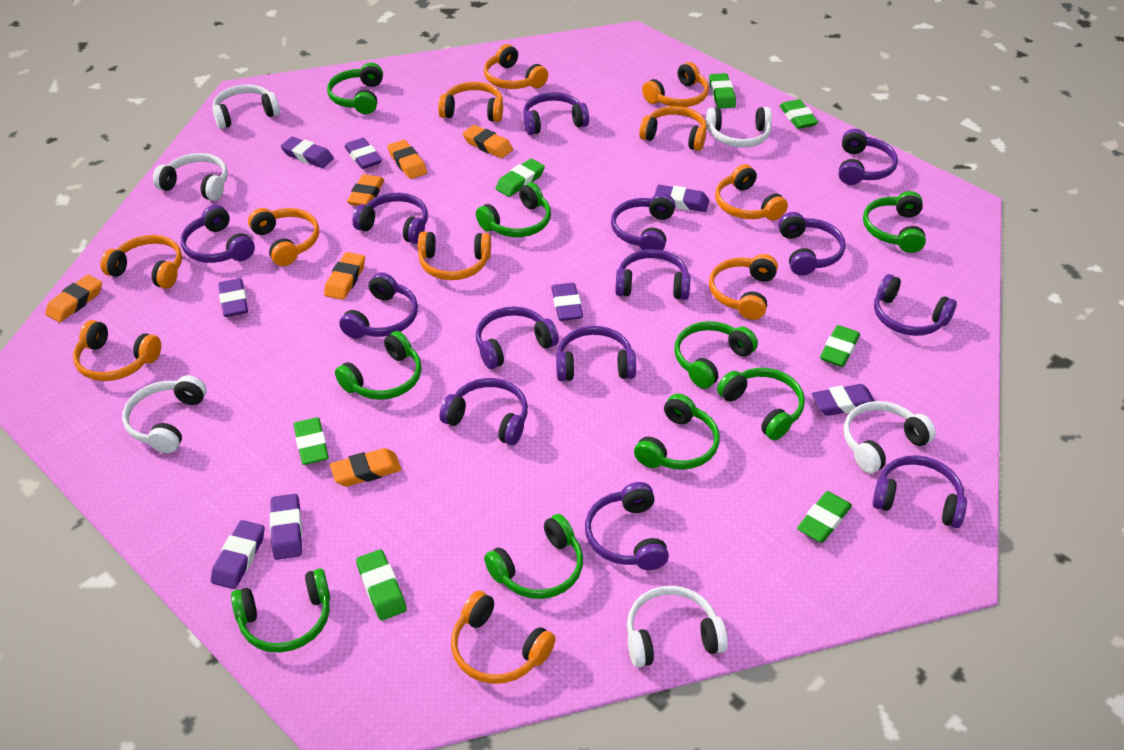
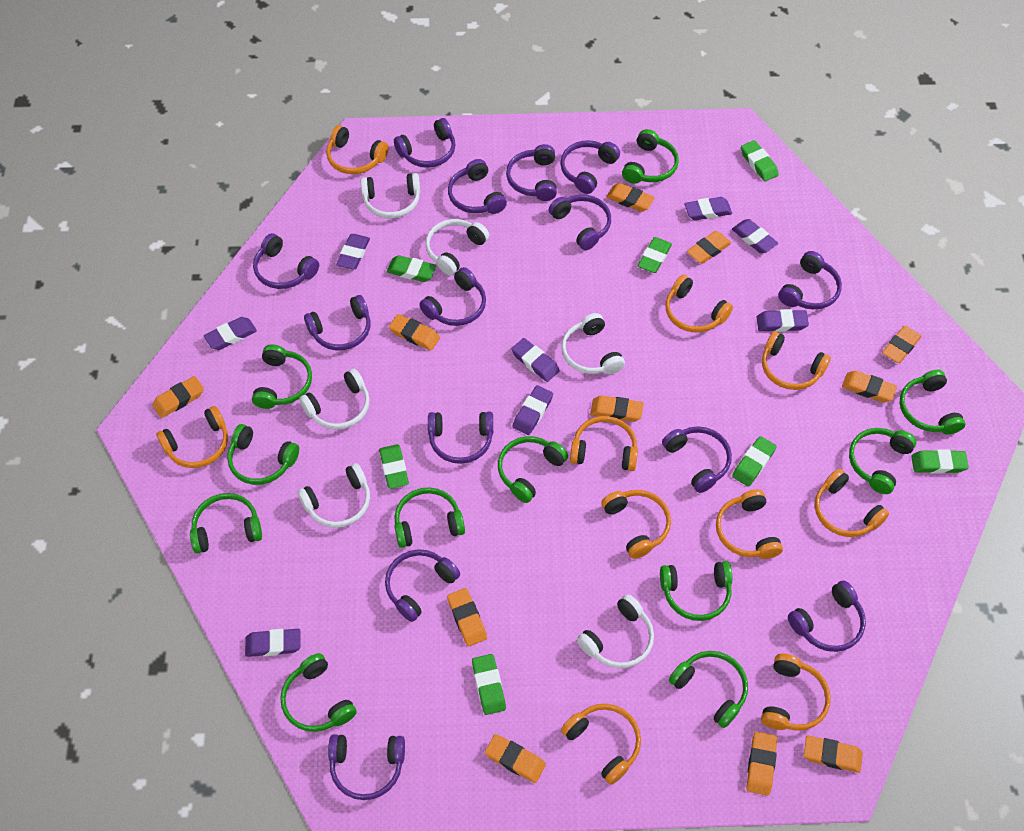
green headphones: [231,569,330,653] [327,63,383,114] [335,331,421,400] [476,183,551,237] [484,514,583,599] [634,394,720,470] [674,321,758,389] [717,368,805,440] [863,191,926,253] = 9 -> [190,493,262,554] [227,424,299,485] [252,345,312,409] [280,653,357,732] [394,487,465,548] [498,436,568,503] [622,129,679,184] [660,561,732,621] [669,651,748,728] [849,428,916,494] [900,370,965,435] = 11
orange eraser: [45,274,102,322] [324,252,365,300] [330,448,401,487] [347,174,384,206] [387,140,427,179] [462,125,513,158] = 6 -> [153,376,204,418] [389,314,440,351] [447,588,487,646] [485,734,546,783] [590,396,644,422] [606,183,655,212] [687,231,731,264] [747,732,777,796] [804,735,863,773] [842,371,897,402] [882,326,921,363] = 11
orange headphones: [73,320,161,381] [100,235,182,289] [248,208,319,266] [418,232,491,280] [438,82,503,122] [451,591,556,684] [484,44,548,89] [639,106,707,151] [642,62,709,107] [709,254,778,320] [715,164,788,220] = 11 -> [156,406,228,468] [326,125,389,174] [561,704,641,785] [570,416,638,471] [601,490,671,559] [665,275,733,332] [716,489,783,559] [761,653,831,731] [762,331,831,390] [815,469,889,537] = 10

